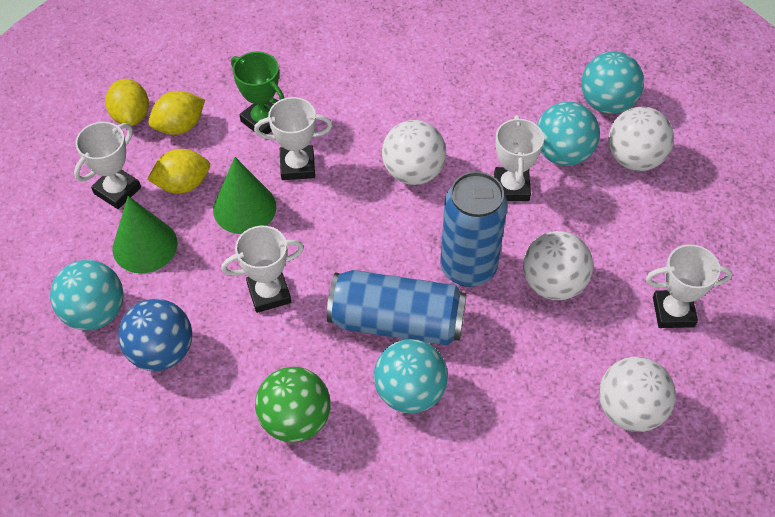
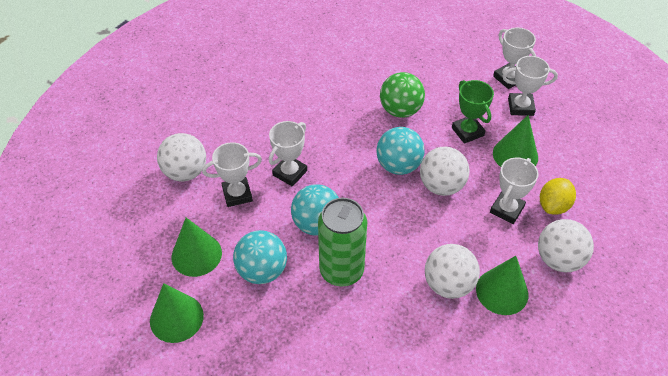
blue ball: [118,299,192,371] = 1 -> none = 0
blue can: [327,270,467,345] [440,172,507,287] = 2 -> none = 0
green can: none = 0 -> [318,198,367,286] = 1
green cone: [113,196,177,273] [213,157,276,234] = 2 -> [150,283,204,343] [172,218,222,277] [476,256,528,315] [493,115,538,167] = 4
turquoise ball: [50,260,124,331] [374,339,448,413] [537,102,600,166] [581,51,644,114] = 4 -> [233,230,287,284] [291,184,339,236] [376,127,425,175] = 3
yellow lemon: [105,79,149,126] [147,149,210,194] [149,91,205,135] = 3 -> [540,178,576,215] = 1

